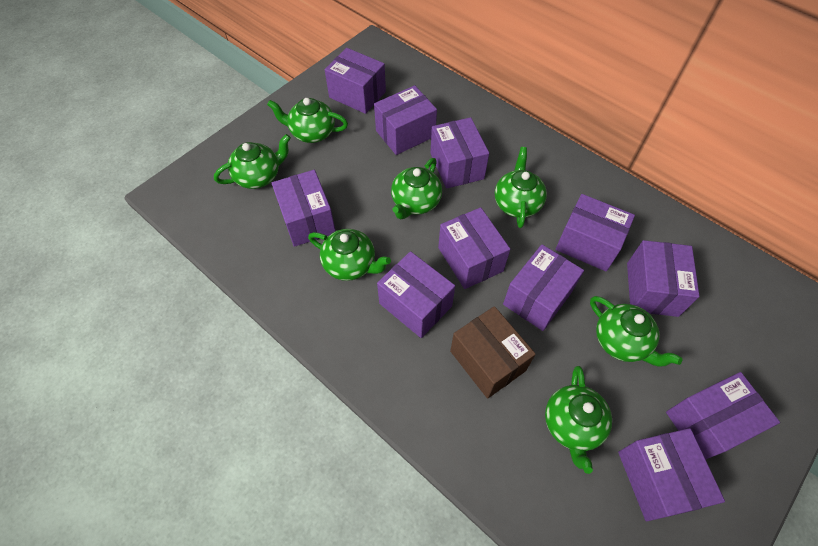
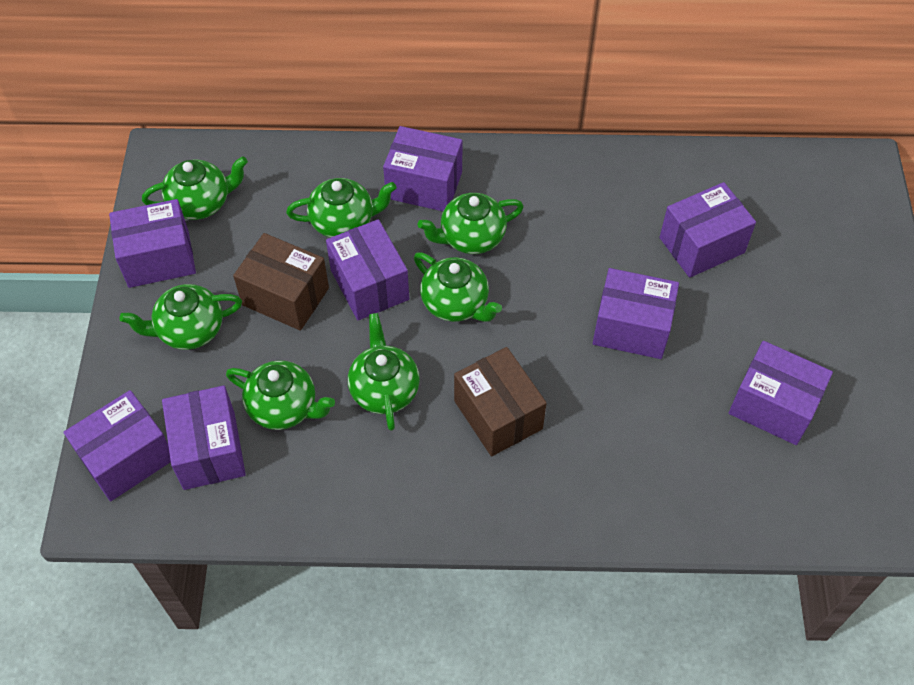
brown box: [450,306,536,399] = 1 -> [233,233,329,330] [454,347,547,456] = 2
purple box: [272,170,336,247] [325,48,386,114] [374,85,437,155] [377,251,455,338] [430,117,489,189] [438,207,510,289] [503,245,584,331] [555,194,635,272] [618,428,725,521] [627,240,699,317] [666,372,780,459] = 11 -> [64,390,171,501] [109,199,196,288] [162,385,246,490] [326,219,409,320] [383,126,462,211] [593,268,679,359] [660,182,756,278] [729,341,833,445] = 8

